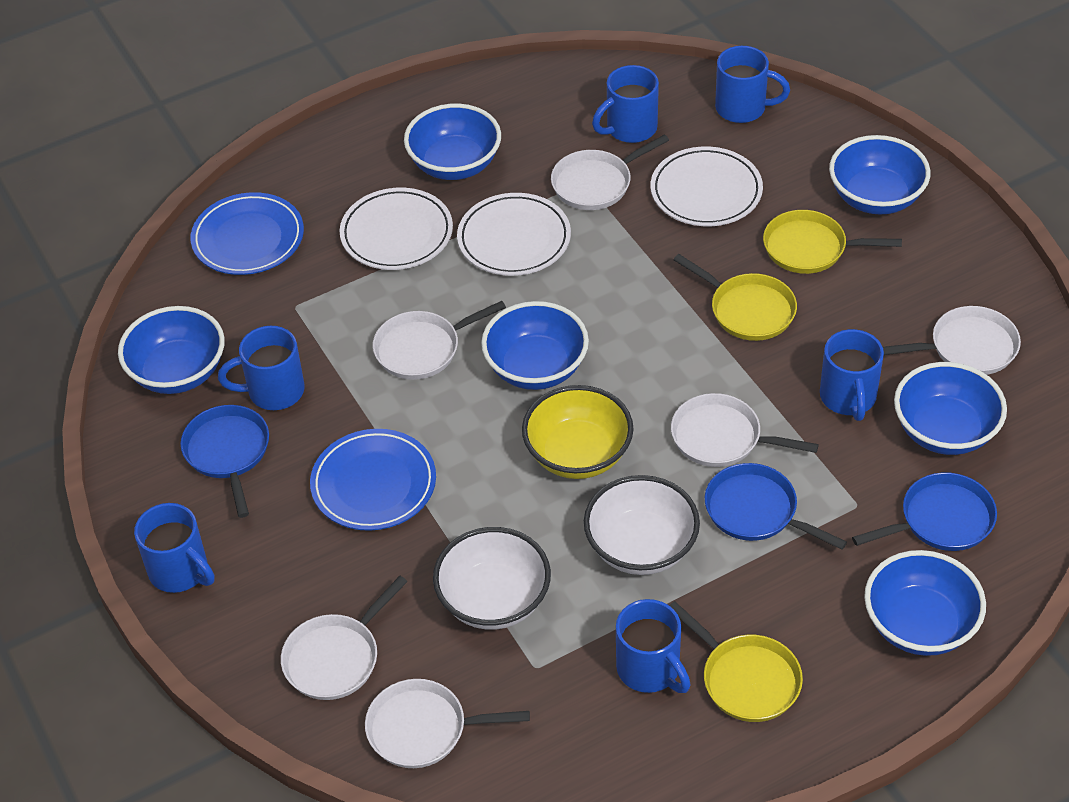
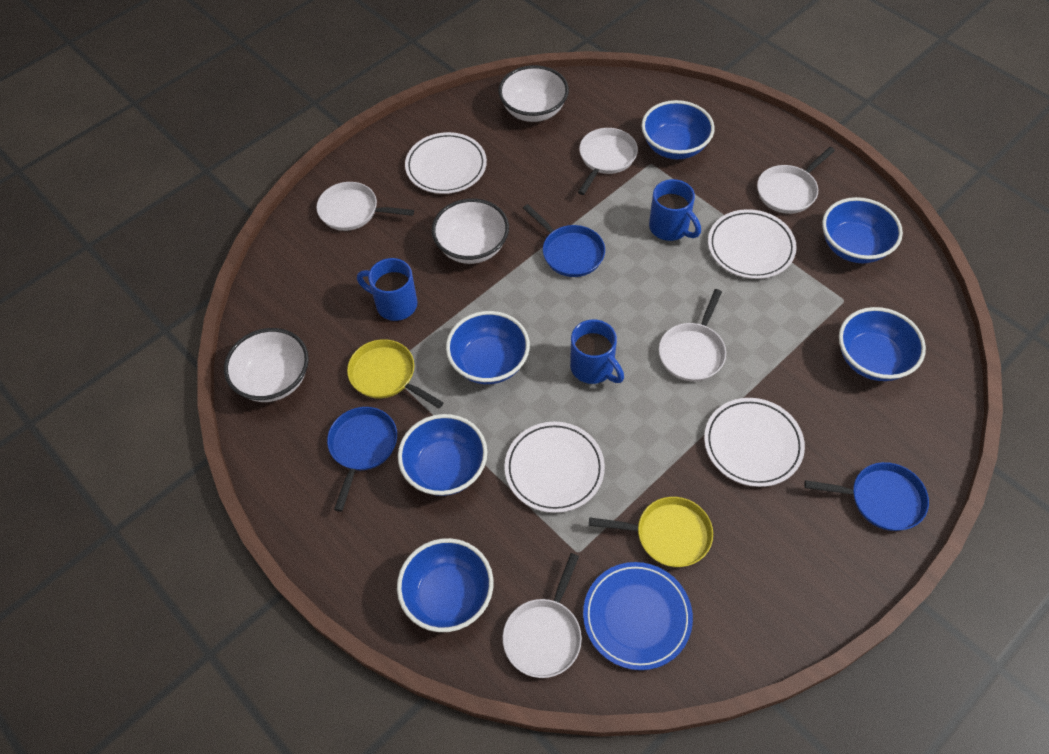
blue mug: [134,503,214,593] [218,326,305,410] [592,65,659,143] [616,599,690,693] [715,46,790,123] [820,329,884,421] = 6 -> [357,258,418,321] [570,319,624,384] [649,179,701,241] = 3
blue plate: [191,192,304,275] [310,429,436,531] = 2 -> [583,562,693,670] = 1
white bowl: [433,527,551,630] [584,475,700,575] = 2 -> [224,328,309,402] [432,199,509,264] [498,65,569,122] = 3
white pan: [281,576,408,700] [365,679,530,768] [373,301,506,380] [551,134,669,210] [671,393,819,467] [883,306,1021,375] = 6 -> [316,182,414,231] [503,553,582,678] [578,128,638,195] [659,289,726,382] [757,147,835,214] = 5
white plate: [340,188,453,270] [457,193,571,276] [651,147,763,226] = 3 -> [405,132,487,194] [505,421,605,513] [704,398,805,487] [708,209,797,279] = 4
yellow bowl: [522,385,634,479] = 1 -> none = 0
yellow pan: [669,601,803,722] [673,254,797,341] [763,210,902,274] = 3 -> [347,339,444,408] [589,497,713,567] = 2

